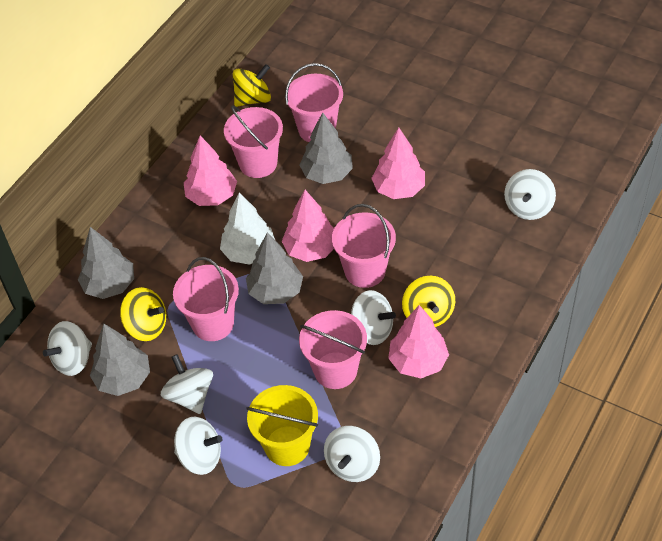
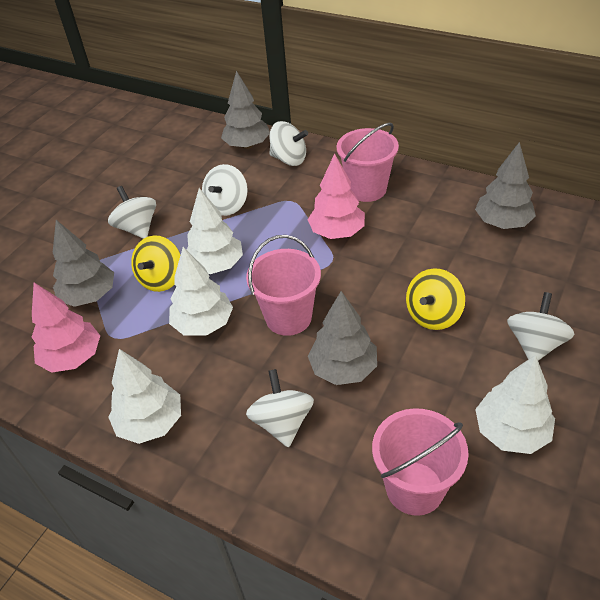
pink bucket: [173,257,239,341] [224,105,283,178] [285,63,343,142] [299,310,367,389] [332,204,396,288] = 5 -> [246,235,321,336] [337,123,399,202] [372,408,469,516] = 3
pink tree: [184,136,237,206] [282,190,334,262] [371,128,425,199] [388,305,449,378] = 4 -> [32,283,100,373] [308,153,365,239] = 2
white spinning top: [43,321,92,376] [161,354,213,414] [174,417,222,475] [324,426,380,482] [351,290,396,345] [504,169,556,220] = 6 -> [108,186,156,239] [202,164,248,216] [246,369,314,448] [269,121,308,166] [507,292,575,361] = 5
white tree: [220,192,275,265] = 1 -> [108,349,181,444] [169,247,233,336] [187,188,243,274] [475,355,555,454] = 4
yellow bucket: [246,385,318,466] = 1 -> none = 0
yellow spinning top: [120,287,166,341] [233,64,271,107] [402,276,455,327] = 3 -> [131,235,180,292] [406,268,465,330] = 2

